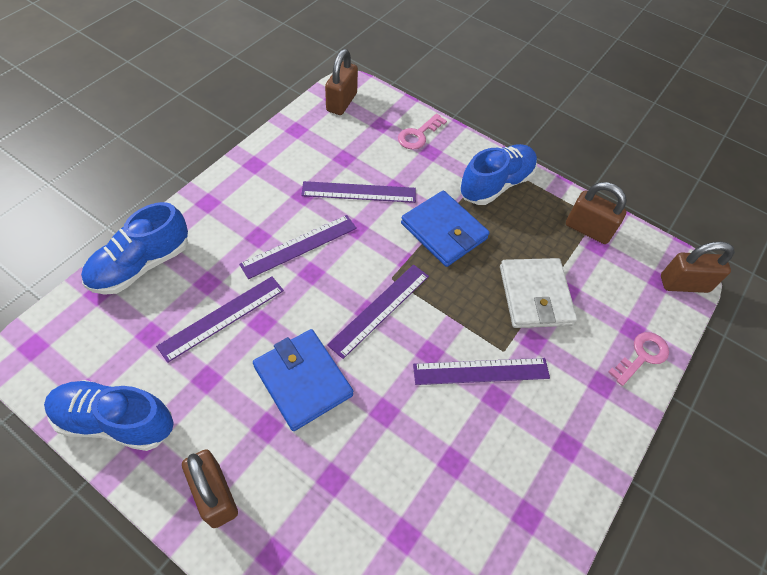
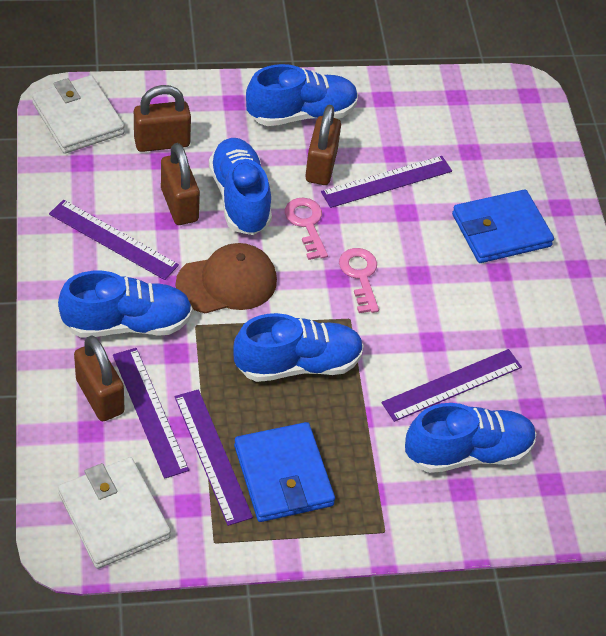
blue shoe: [44,380,174,451] [81,202,188,295] [459,144,537,205] = 3 -> [58,271,193,338] [209,138,272,235] [233,313,364,382] [246,64,358,126] [405,403,536,473] = 5
brown cap: none = 0 -> [176,243,277,313] = 1
white wallet: [500,258,577,328] = 1 -> [32,75,125,154] [58,457,171,569] = 2

